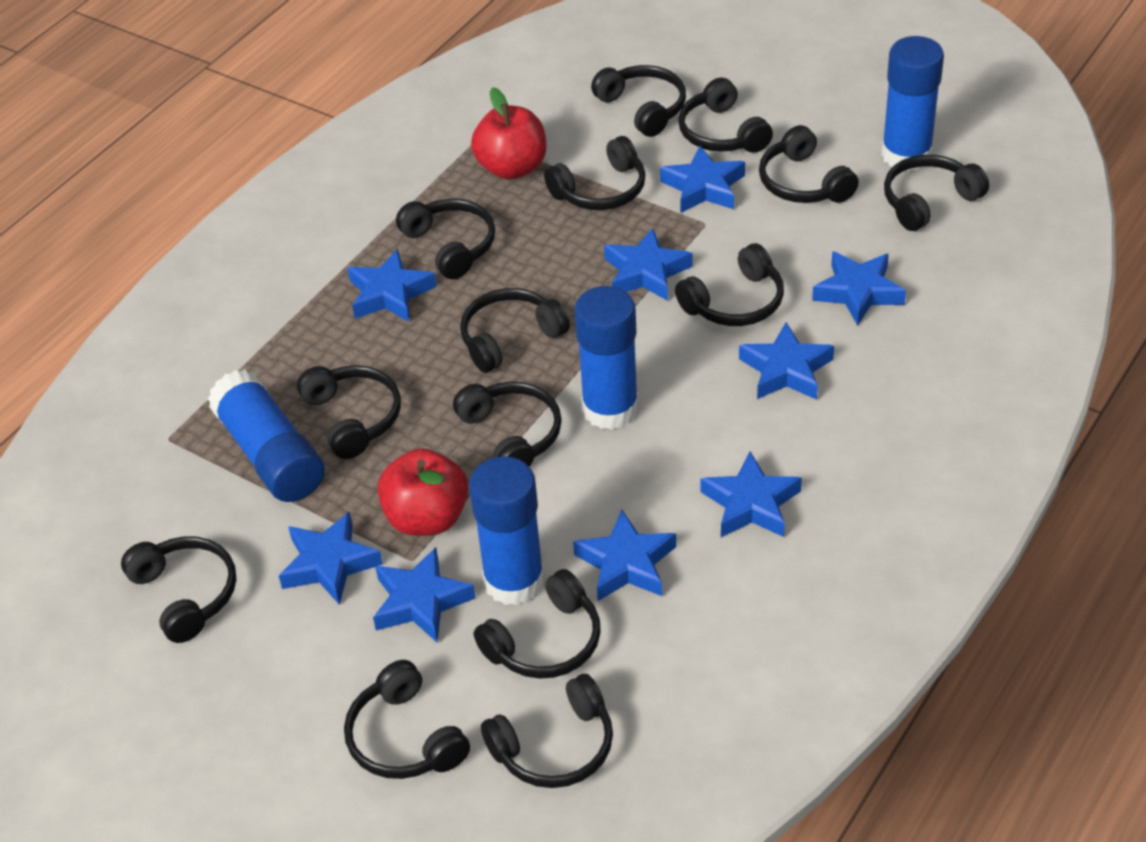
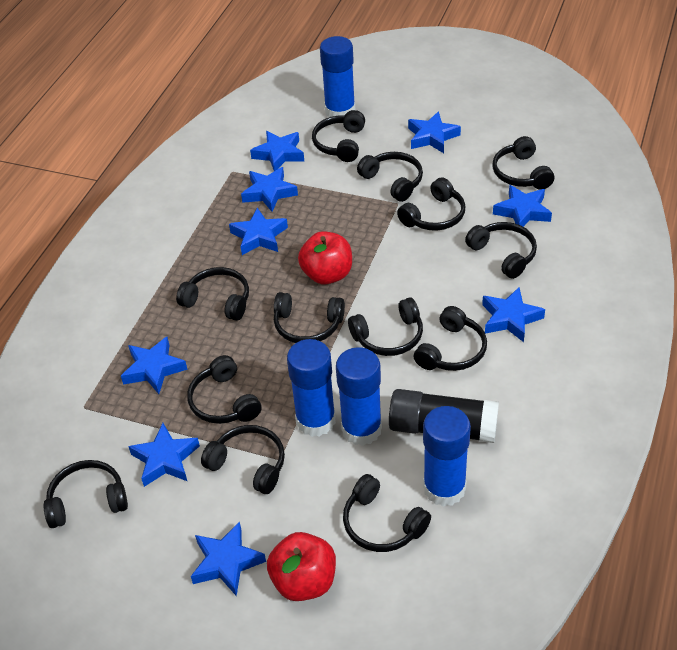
black glue stick: none = 0 -> [389,389,499,443] = 1
black headphones: [121,536,236,643] [297,365,401,459] [344,660,470,779] [396,199,495,279] [453,382,562,467] [460,288,570,373] [474,569,601,679] [481,674,613,788] [544,136,645,210] [591,65,686,137] [675,243,784,326] [678,78,773,153] [759,125,859,203] [884,155,989,231] = 14 -> [43,460,128,528] [176,267,249,321] [187,355,262,424] [201,425,285,494] [274,292,345,343] [312,110,365,162] [343,474,431,552] [348,297,423,356] [357,152,423,202] [397,177,465,231] [414,306,487,371] [465,222,537,279] [492,136,554,190] = 13

